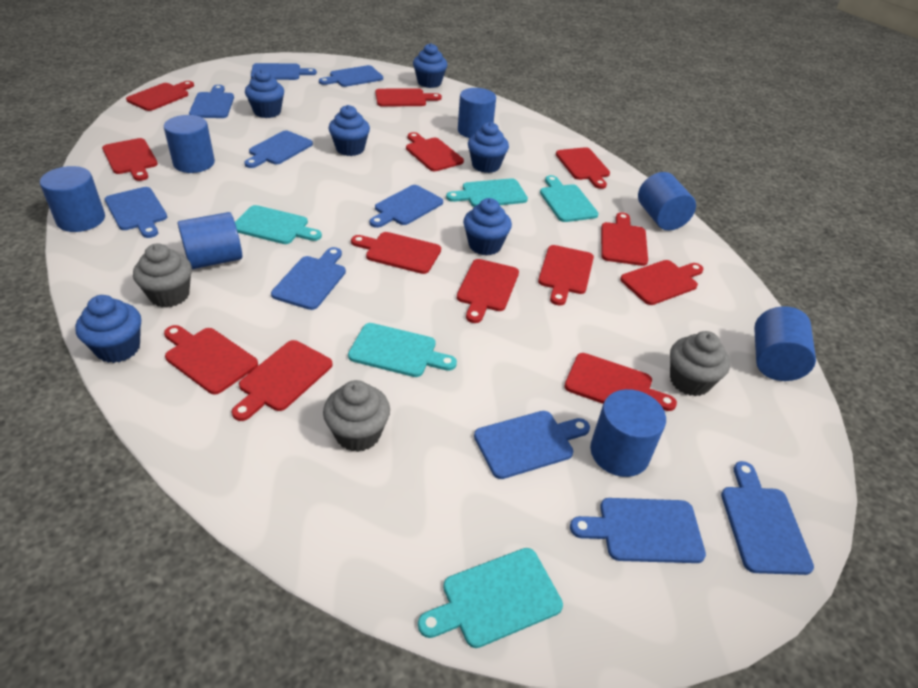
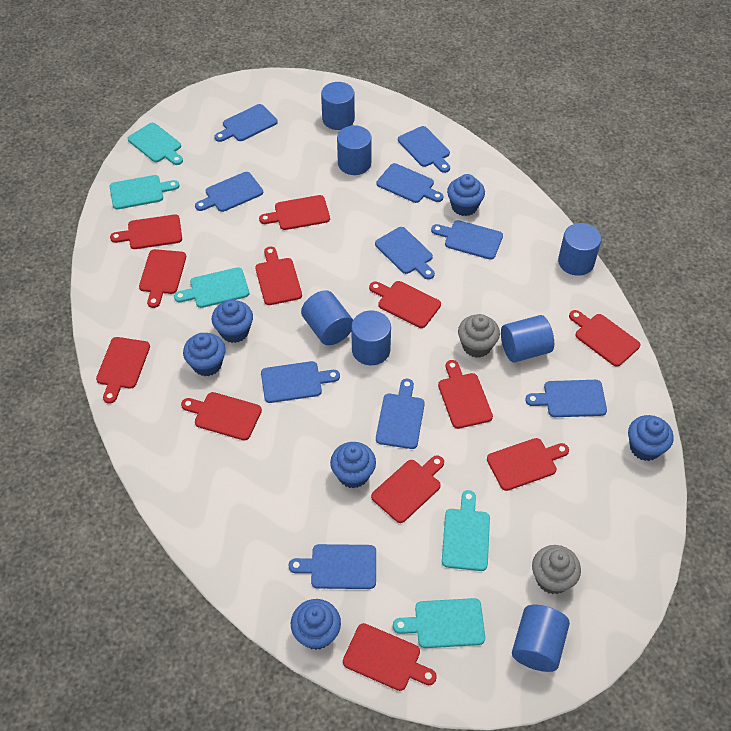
grey cupcake: [133,243,192,308] [323,380,390,452] [670,331,730,396] = 3 -> [458,314,500,358] [532,545,581,594] = 2
red cutting board: [102,138,158,181] [126,81,194,111] [164,325,258,395] [232,340,333,421] [351,232,441,274] [375,88,442,107] [406,132,464,171] [457,259,519,323] [538,245,594,306] [556,147,610,189] [564,353,677,411] [601,212,648,266] [620,260,704,305] = 13 -> [96,337,150,404] [110,214,182,249] [139,249,186,308] [181,392,262,440] [255,247,302,305] [259,195,330,230] [343,623,437,691] [369,281,441,328] [371,455,444,523] [438,360,493,429] [487,438,569,491] [569,310,640,367] = 12

